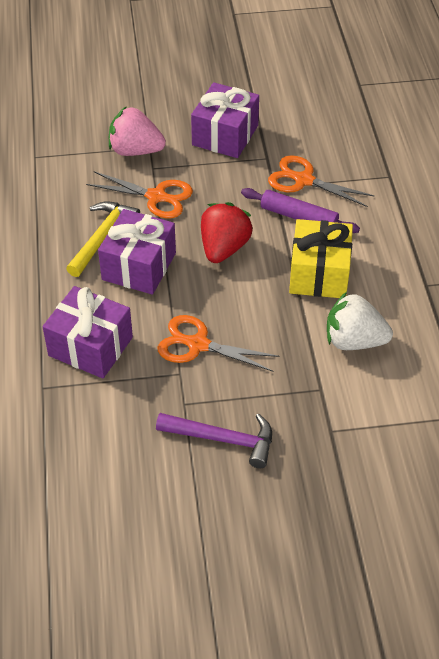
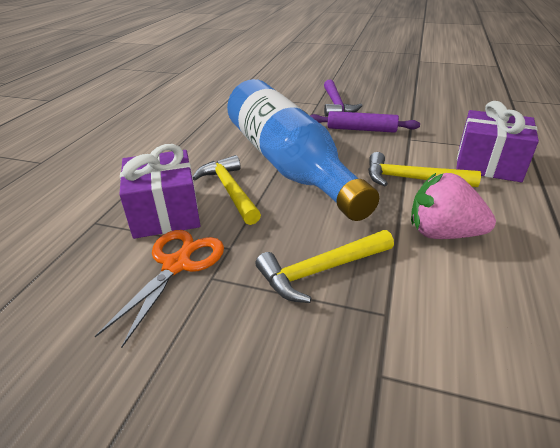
blue bottle: none = 0 -> [227,79,379,221] = 1
orange scissors: [86,171,193,218] [157,315,280,372] [268,155,375,207] = 3 -> [95,230,224,348] = 1
purple gift: [43,286,133,378] [98,209,176,295] [191,82,259,158] = 3 -> [119,144,200,239] [456,101,539,182] = 2
red strawberry: [201,202,253,263] = 1 -> none = 0
white strawberry: [327,292,393,350] = 1 -> none = 0
yellow gift: [289,219,353,298] = 1 -> none = 0
yellow hammer: [66,201,140,277] = 1 -> [193,155,261,225] [255,230,394,303] [368,152,481,187] = 3

